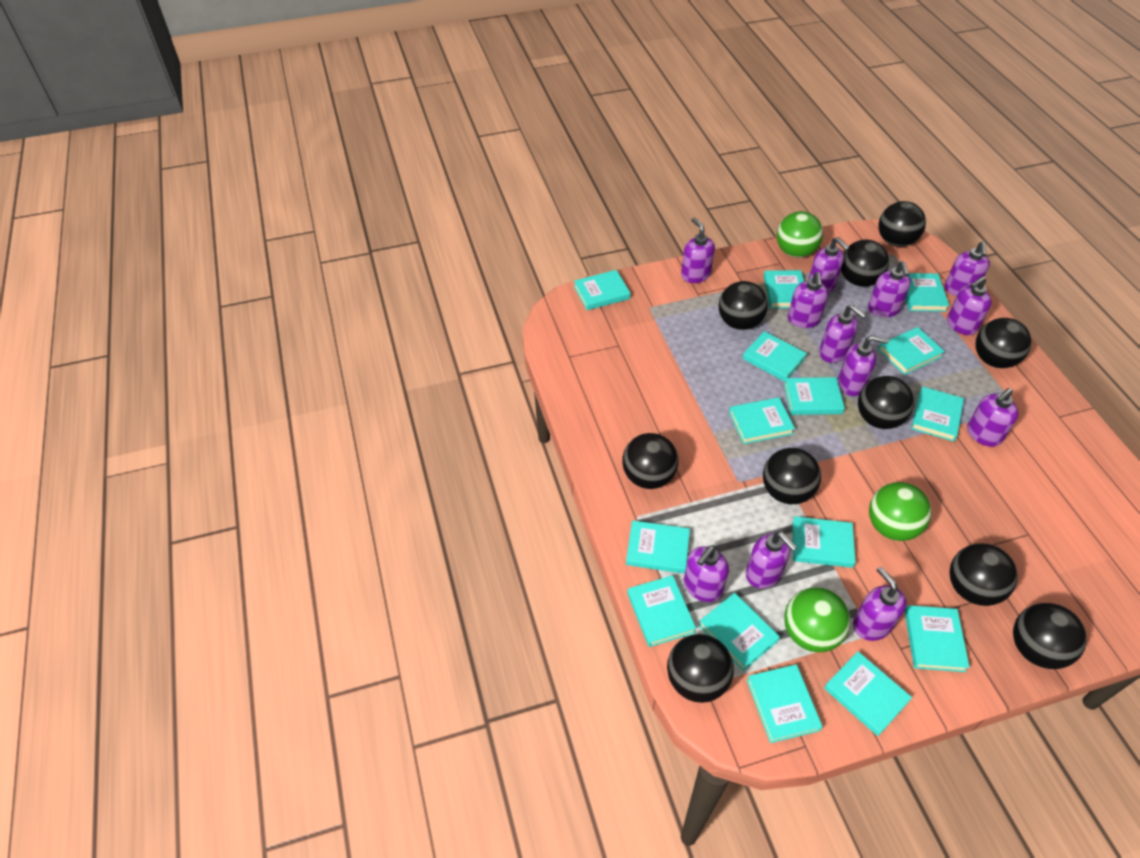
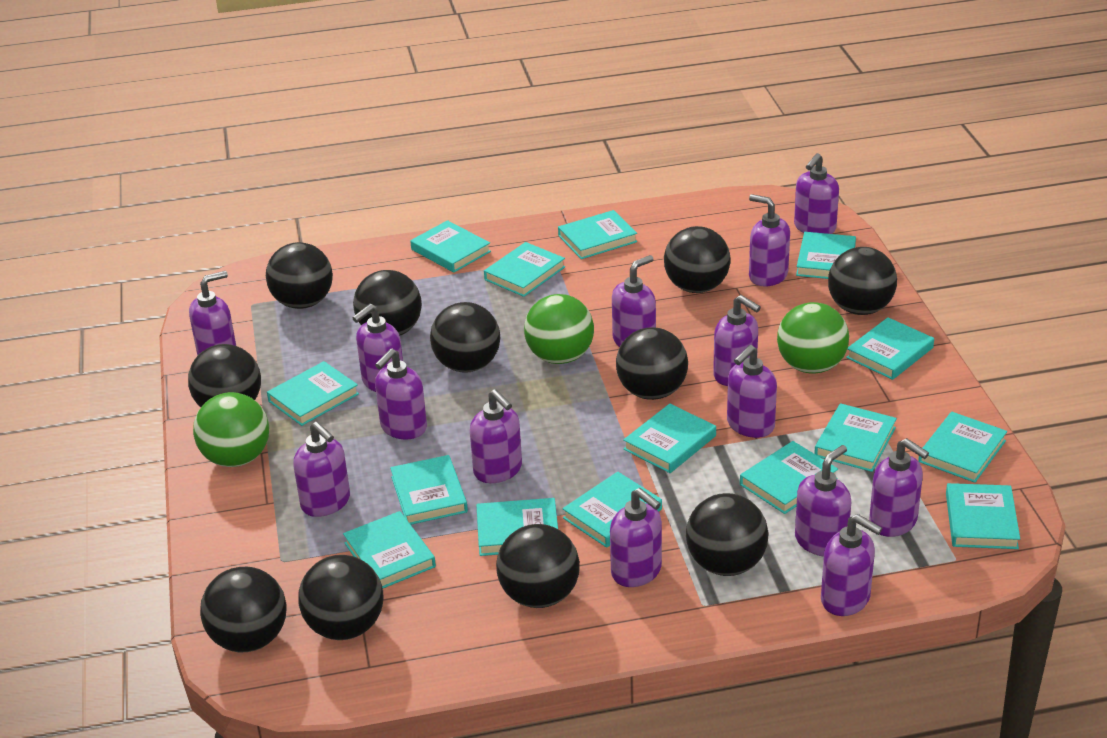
black ball: [622,433,678,489] [667,634,734,703] [718,281,768,330] [763,448,821,504] [841,240,889,287] [858,376,914,429] [878,201,926,247] [949,543,1018,606] [976,318,1031,368] [1013,603,1087,669] = 10 -> [188,344,261,407] [200,567,287,652] [266,242,333,309] [298,555,384,640] [353,270,422,336] [430,302,500,373] [496,524,580,608] [616,327,688,400] [664,226,730,293] [686,493,769,576] [828,247,897,315] = 11
purple soap dispenser: [681,217,715,283] [684,545,729,602] [746,532,797,589] [788,272,828,328] [808,237,849,293] [819,305,866,363] [838,335,889,396] [853,567,907,641] [868,261,911,317] [945,241,990,296] [947,276,992,335] [967,388,1019,447] = 12 -> [189,271,236,355] [293,422,350,517] [352,304,403,392] [375,349,427,440] [470,389,522,483] [610,488,662,587] [612,255,656,347] [713,295,761,386] [727,345,777,438] [749,194,790,287] [794,153,839,234] [795,445,851,557] [821,514,882,616] [869,438,929,537] = 14

